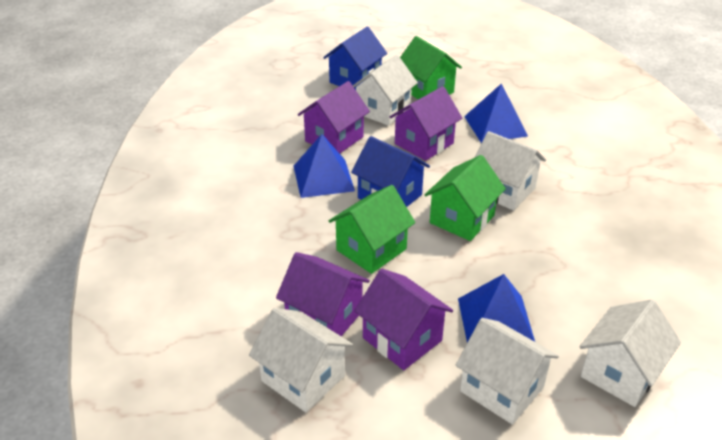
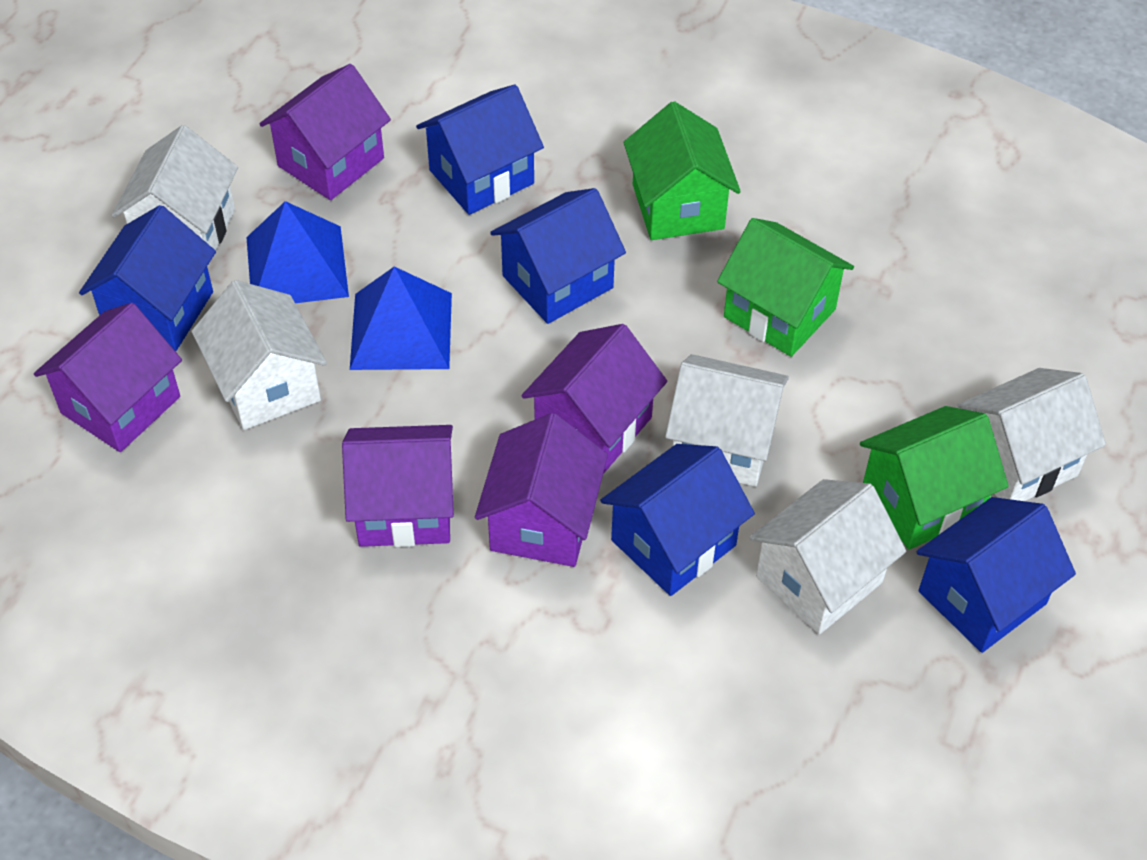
blue house: [323,27,387,90] [351,136,430,207] = 2 -> [79,205,216,351] [416,85,544,215] [490,188,626,324] [600,444,755,596] [916,497,1076,653] = 5
blue pyramid: [294,134,355,198] [458,274,535,342] [464,84,528,143] = 3 -> [246,201,349,303] [350,266,452,370] = 2
purple house: [276,252,370,336] [298,81,370,154] [355,269,453,370] [390,86,462,161] = 4 -> [34,303,182,452] [259,64,391,200] [342,425,454,547] [475,413,608,567] [521,324,667,474] = 5

